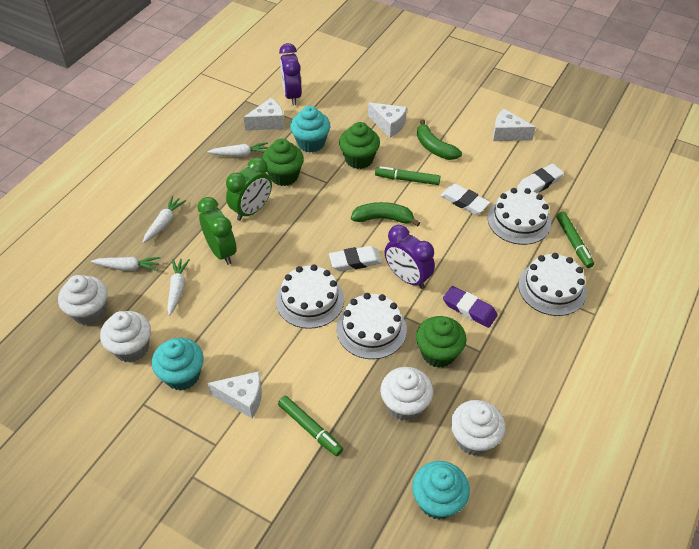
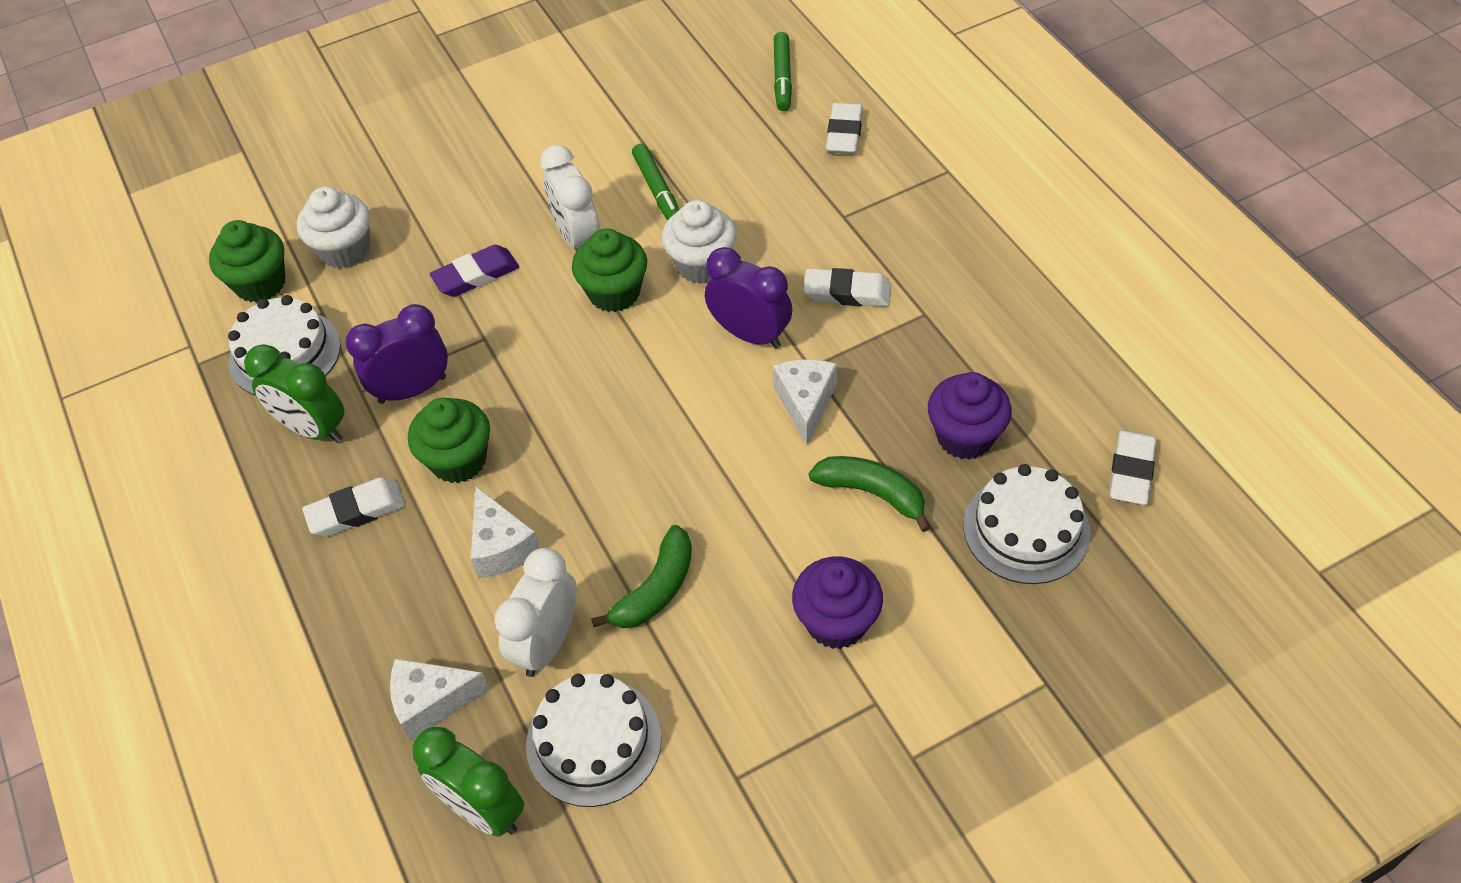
green marker: [278,396,343,456] [375,166,441,185] [556,212,594,268] = 3 -> [632,143,679,221] [774,32,792,111] = 2
purple cupcake: none = 0 -> [792,557,883,649] [928,372,1012,460] = 2
turquoise cupcake: [152,338,203,391] [290,106,330,152] [412,461,470,520] = 3 -> none = 0
white cake: [276,264,344,329] [337,293,407,359] [488,188,551,245] [518,253,587,316] = 4 -> [228,295,341,395] [526,673,662,807] [964,464,1091,584] = 3
white carrot: [91,257,160,271] [143,196,186,243] [167,259,190,315] [207,142,268,157] = 4 -> none = 0
white cheese: [208,371,262,418] [244,98,284,131] [368,102,407,137] [493,109,536,141] = 4 -> [390,658,490,741] [471,486,540,578] [773,359,837,445] = 3
white clock: none = 0 -> [494,548,577,677] [540,145,600,249] = 2
white cupcake: [58,275,108,325] [100,311,151,362] [380,367,433,421] [451,400,505,456] = 4 -> [297,187,370,269] [662,200,737,284] = 2
white eraser: [329,246,382,271] [440,184,490,214] [517,164,564,193] = 3 -> [302,477,405,537] [804,268,891,307] [826,103,863,154] [1109,430,1156,505] = 4

